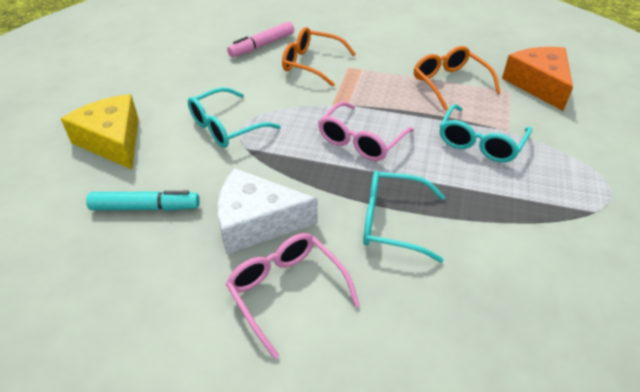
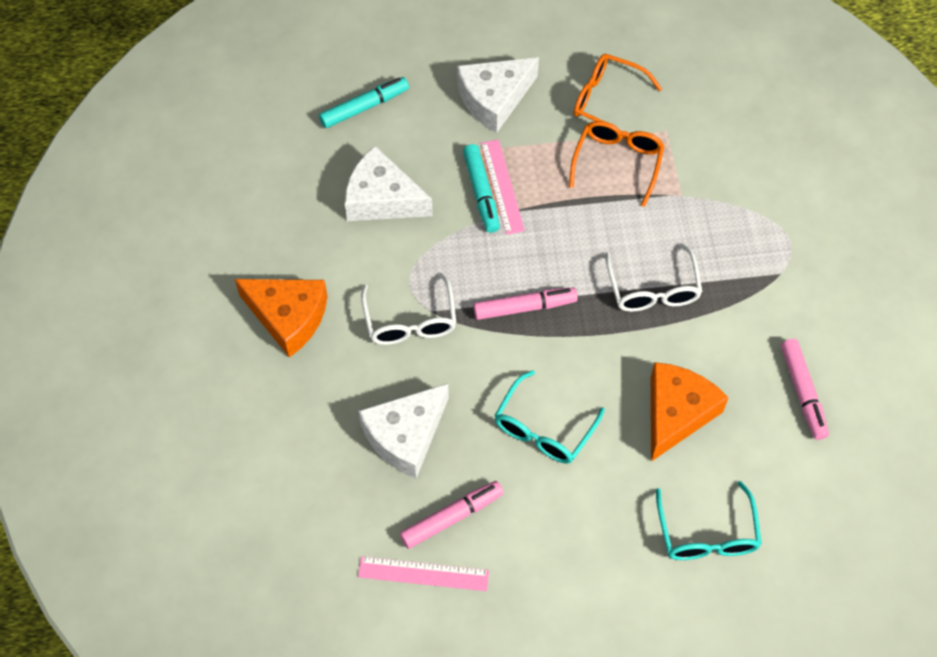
orange cheese: [502,47,573,111] = 1 -> [235,279,328,358] [651,362,729,462] = 2
pink glasses: [226,233,360,359] [318,102,414,161] = 2 -> none = 0
pink marker: [227,22,294,57] = 1 -> [400,481,504,549] [473,287,578,320] [781,339,829,440] = 3
pink ruler: none = 0 -> [358,556,489,591] [481,139,525,235] = 2
turquoise glasses: [188,87,281,148] [363,171,445,263] [440,104,532,163] = 3 -> [494,370,605,464] [656,481,762,560] = 2
turquoise marker: [86,190,200,211] = 1 -> [319,77,409,128] [463,144,500,233] = 2
white cheese: [218,168,318,254] = 1 -> [345,146,433,221] [359,383,449,478] [457,57,539,133] = 3
white glasses: none = 0 -> [361,273,457,345] [605,243,702,312] = 2
yellow cheese: [61,94,139,169] = 1 -> none = 0

